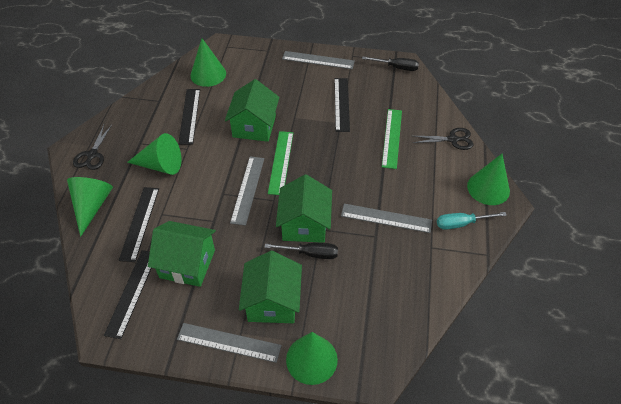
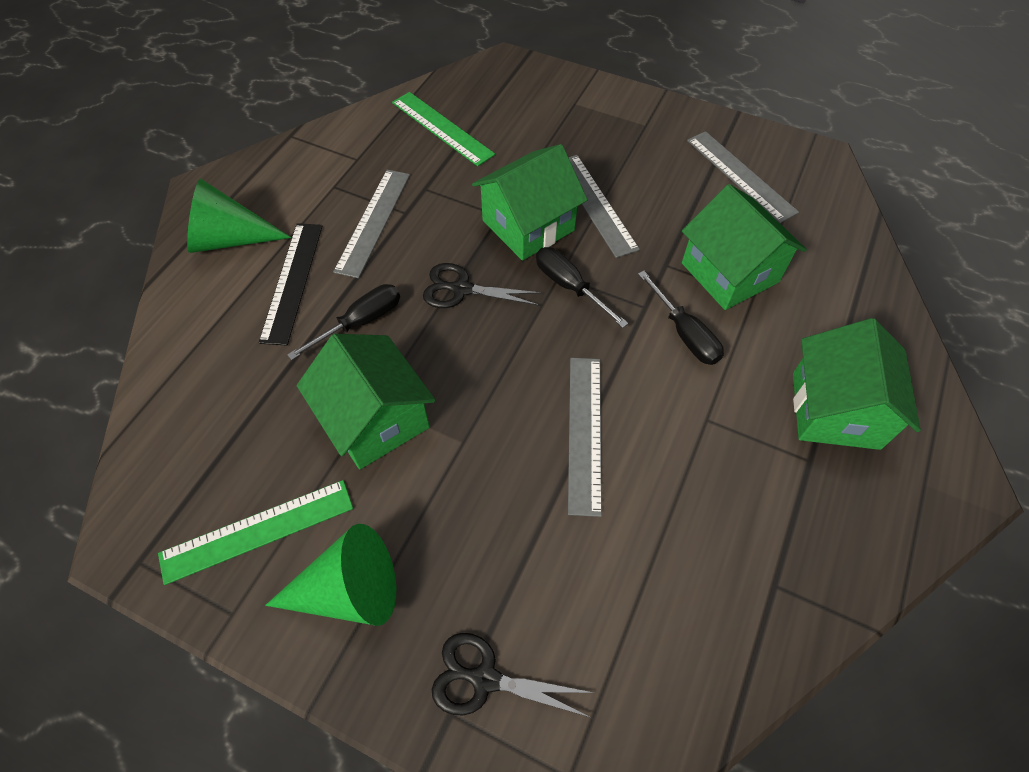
black ruler: [104,250,152,339] [119,187,159,262] [178,89,200,145] [334,78,350,132] = 4 -> [259,223,322,346] = 1
black screwdriver: [264,243,338,259] [362,56,419,71] = 2 -> [287,284,400,360] [536,247,628,328] [638,271,724,365] = 3
green cone: [67,177,113,237] [127,133,181,175] [190,38,226,87] [286,332,338,385] [467,154,510,205] = 5 -> [187,178,291,253] [265,524,396,626] = 2
turquoise screwdriver: [437,212,507,230] = 1 -> none = 0

